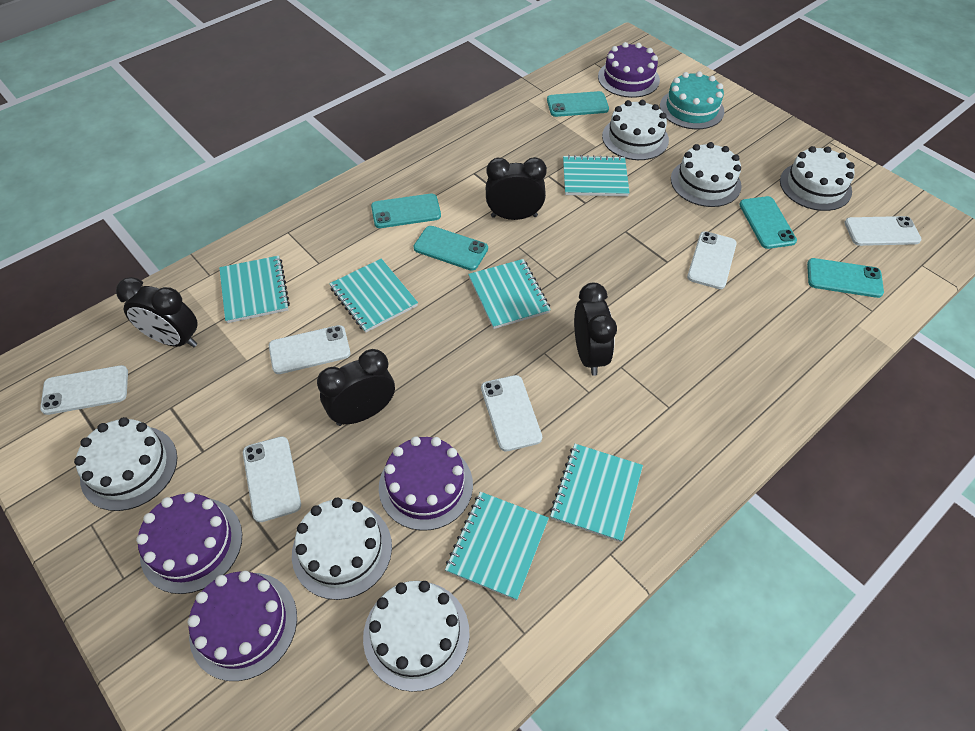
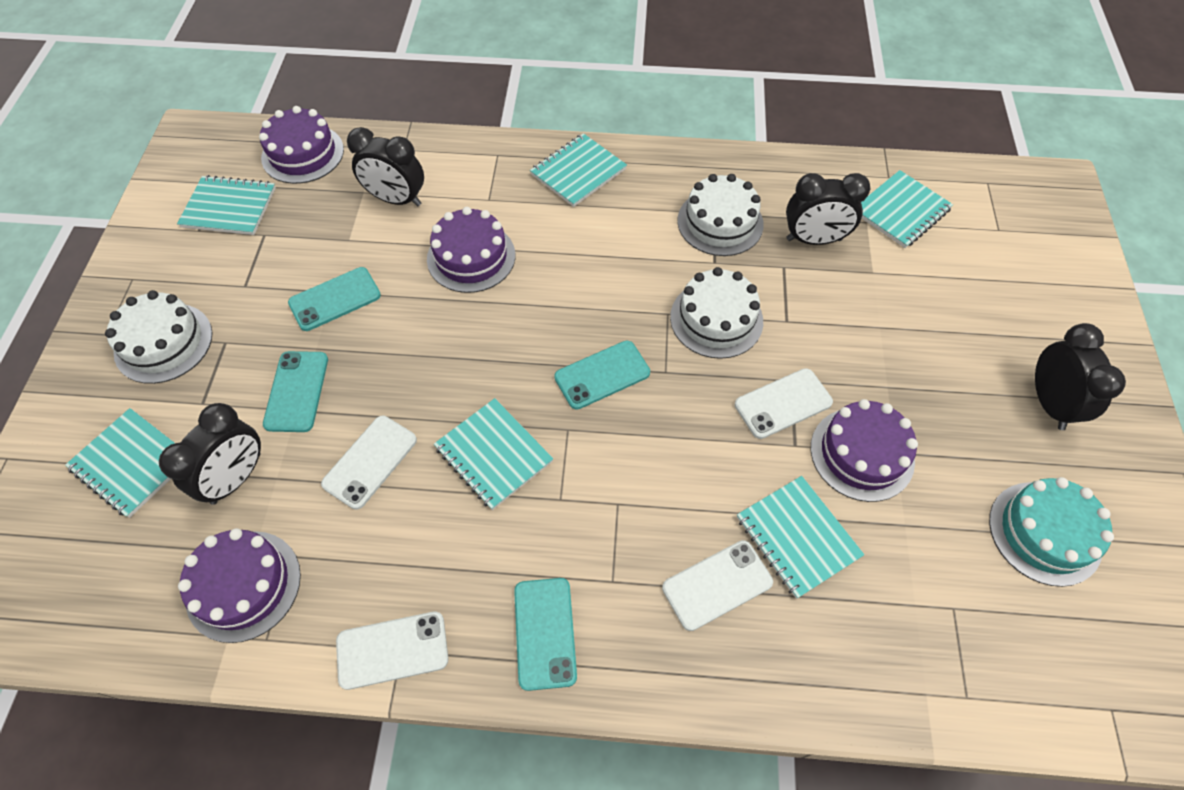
turquoise phone: [371,194,441,228] [414,226,488,271] [547,91,609,117] [739,196,797,249] [807,258,884,298] = 5 -> [263,351,328,432] [288,267,381,331] [514,578,577,691] [554,340,650,410] = 4
white cake: [74,417,177,511] [292,498,392,600] [363,581,470,692] [602,100,669,160] [671,142,742,207] [780,146,855,211] = 6 -> [105,290,213,384] [670,267,763,359] [677,174,764,256] = 3
white phone: [40,365,128,415] [243,436,301,522] [269,325,350,374] [481,375,542,451] [687,231,737,289] [844,216,922,246] = 6 -> [321,416,417,510] [336,611,448,690] [662,540,773,631] [735,368,833,439] = 4

